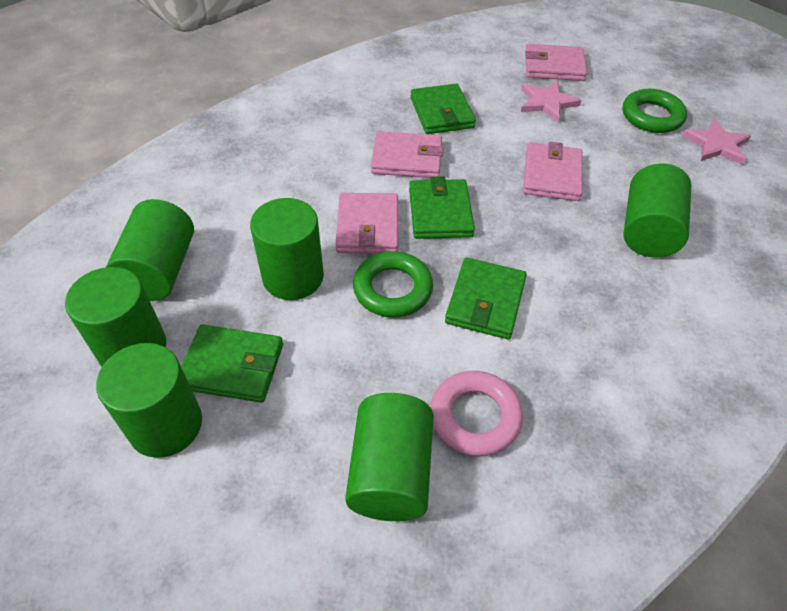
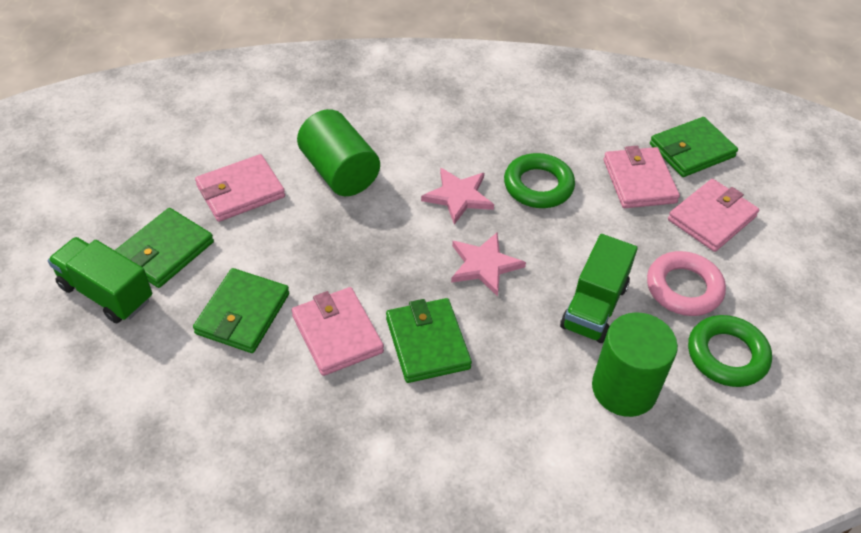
green cylinder: [65,267,166,367] [96,343,202,458] [106,199,194,301] [250,198,324,300] [345,393,434,521] [623,164,691,258] = 6 -> [297,109,380,196] [592,313,678,417] = 2
green truck: none = 0 -> [48,237,152,323] [560,234,638,343] = 2

